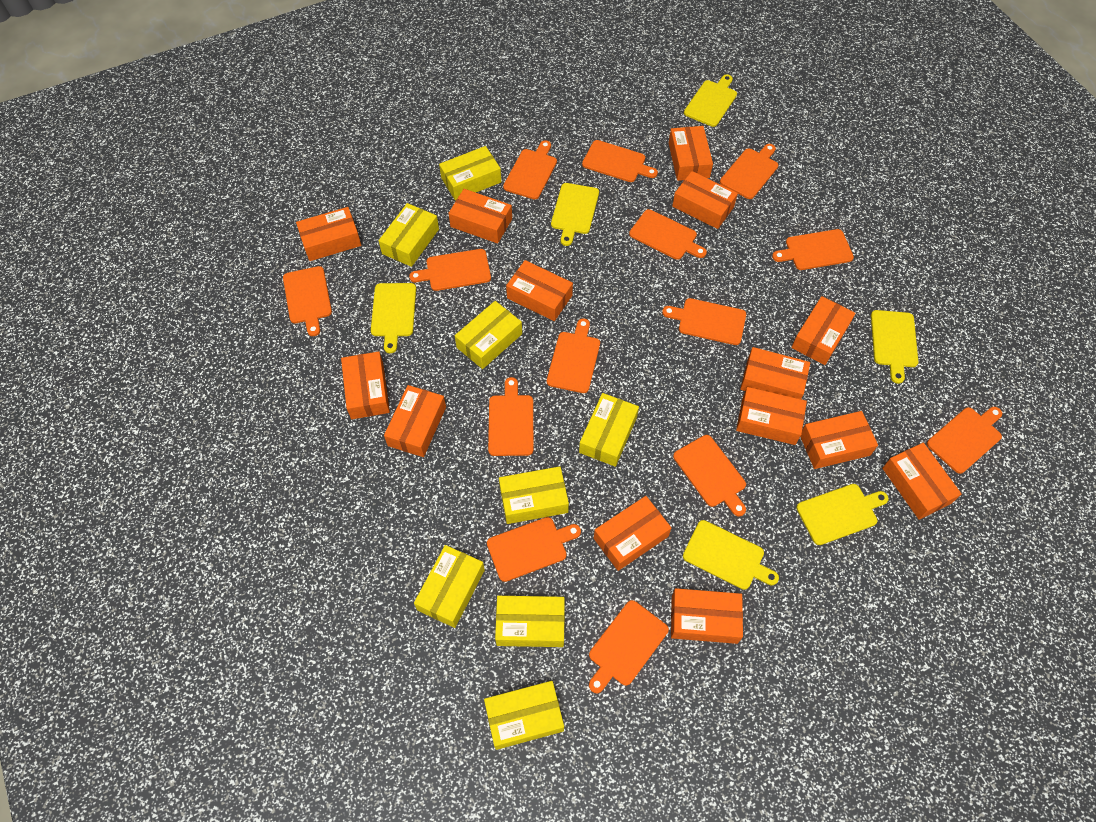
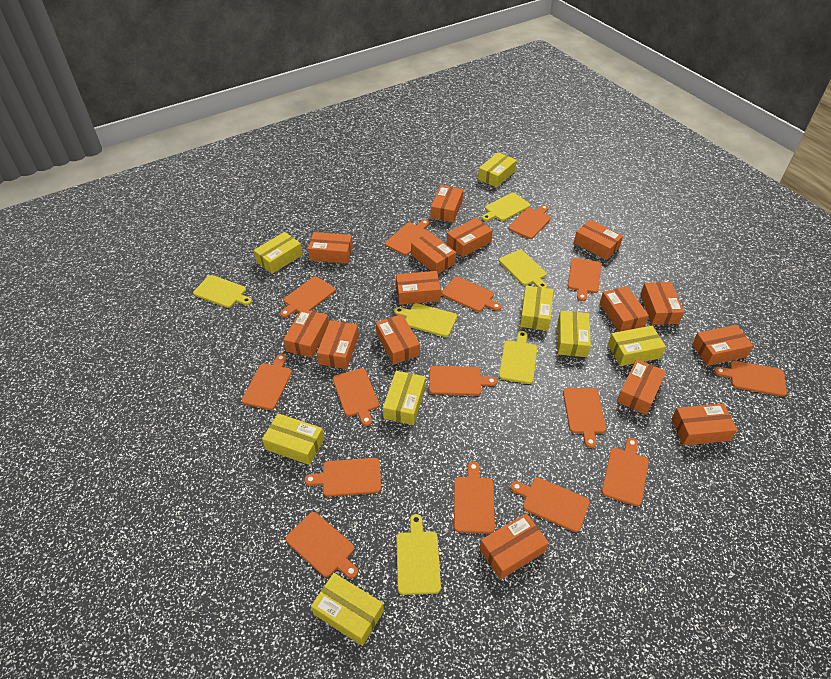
orange box: [296,207,361,261] [341,351,390,419] [384,385,446,457] [448,189,512,244] [506,260,573,321] [594,496,671,571] [669,126,713,181] [671,588,743,644] [672,171,738,229] [736,387,807,445] [740,347,810,399] [791,296,856,365] [800,411,878,469] [882,443,962,519] = 14 -> [283,309,329,358] [308,232,353,263] [317,320,359,369] [376,314,420,365] [396,271,441,305] [411,232,456,274] [431,185,463,222] [447,218,493,257] [480,513,549,580] [574,220,623,260] [600,286,649,332] [617,359,666,415] [640,282,684,325] [672,404,737,446] [692,325,753,366] = 15
orange cutting board: [283,266,332,336] [409,249,491,291] [487,517,581,582] [488,377,534,456] [503,140,557,199] [547,318,600,393] [582,140,658,182] [589,600,669,693] [629,209,707,260] [662,298,746,345] [673,435,746,517] [720,144,778,199] [772,229,854,270] [927,407,1002,474] = 14 -> [242,354,292,410] [280,277,335,318] [286,512,358,579] [304,458,381,497] [333,368,379,426] [385,220,430,255] [429,366,497,396] [442,277,501,312] [454,461,495,534] [508,205,551,239] [510,478,590,532] [563,388,606,448] [568,258,601,301] [602,438,649,506] [714,361,787,397] = 15

